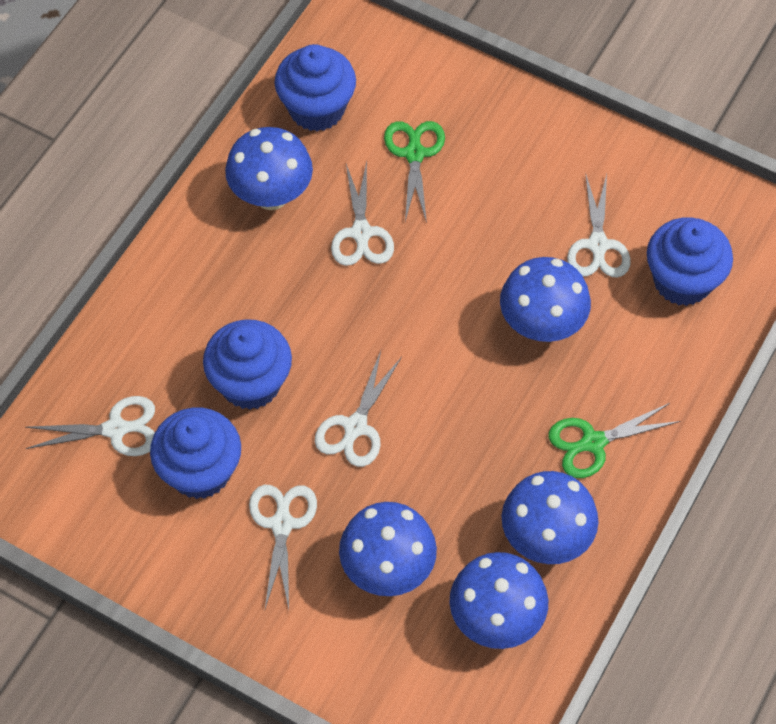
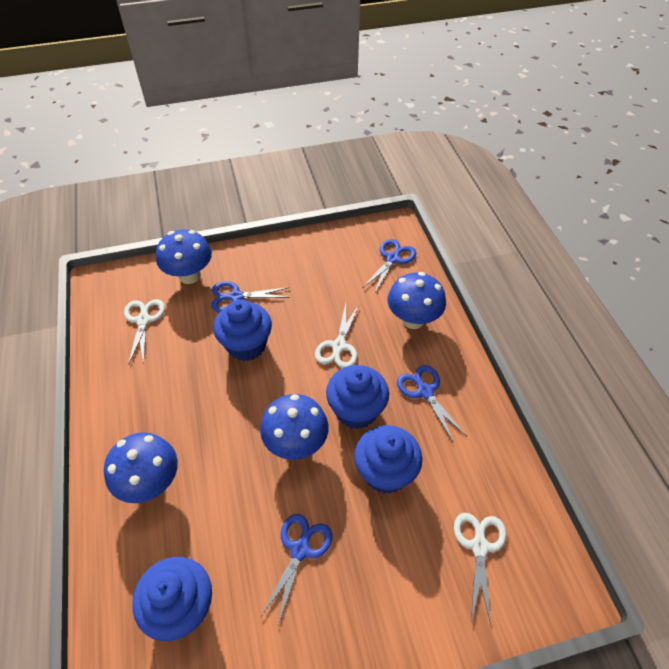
blue mushroom: [225,127,313,210] [339,502,437,596] [449,552,548,649] [500,257,591,342] [502,471,598,564] = 5 -> [104,432,178,503] [156,229,212,284] [260,394,329,460] [388,272,446,329] = 4
blue scissors: none = 0 -> [211,281,290,312] [260,514,332,625] [363,239,416,294] [397,365,466,443] = 4
green scissors: [384,121,445,223] [548,403,680,478] = 2 -> none = 0
white scissors: [25,396,155,456] [249,485,317,609] [315,351,402,467] [331,161,394,266] [567,173,631,277] = 5 -> [124,299,165,365] [315,303,359,368] [454,513,507,625] = 3

